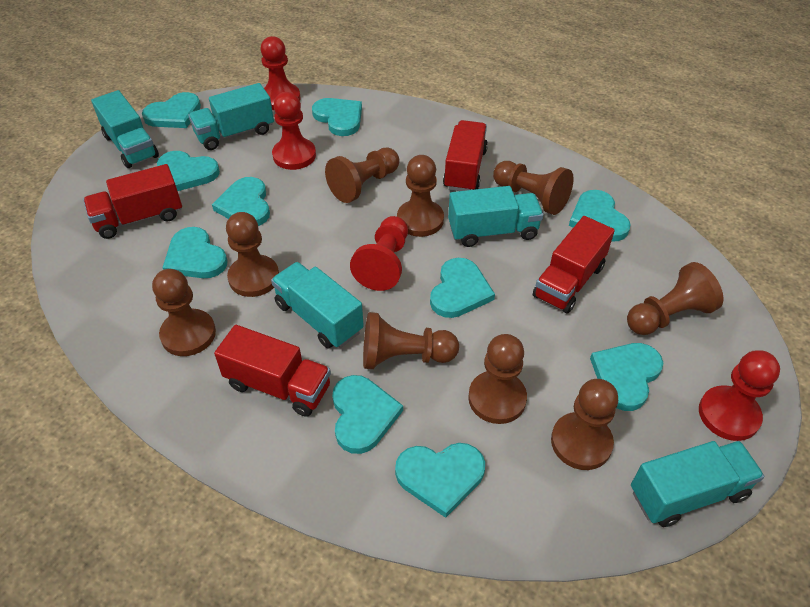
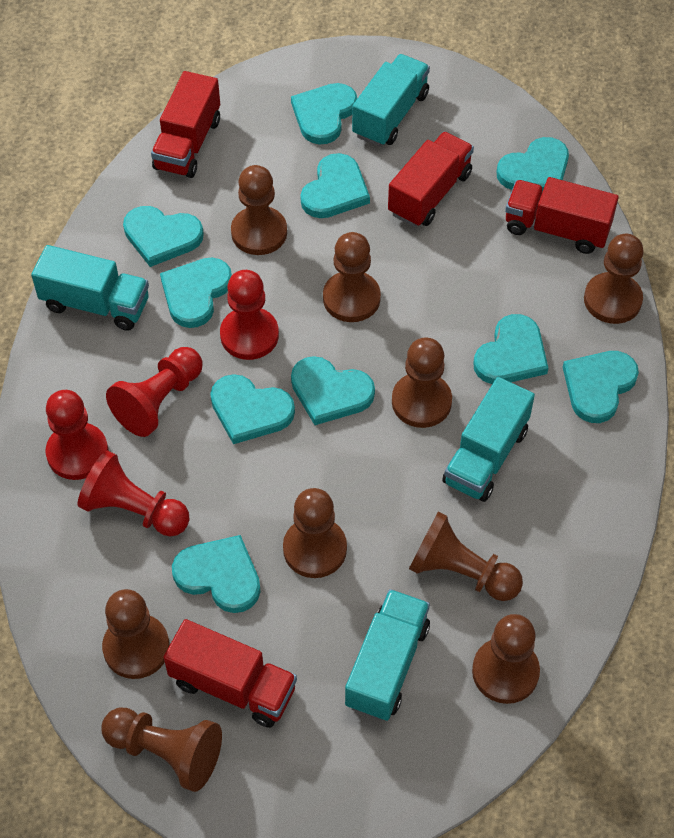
turquoise truck: [91,90,159,168] [188,83,274,150] [271,262,364,349] [448,186,544,247] [631,441,764,527] = 5 -> [31,245,149,331] [345,589,430,721] [352,54,430,147] [442,377,535,502] = 4

